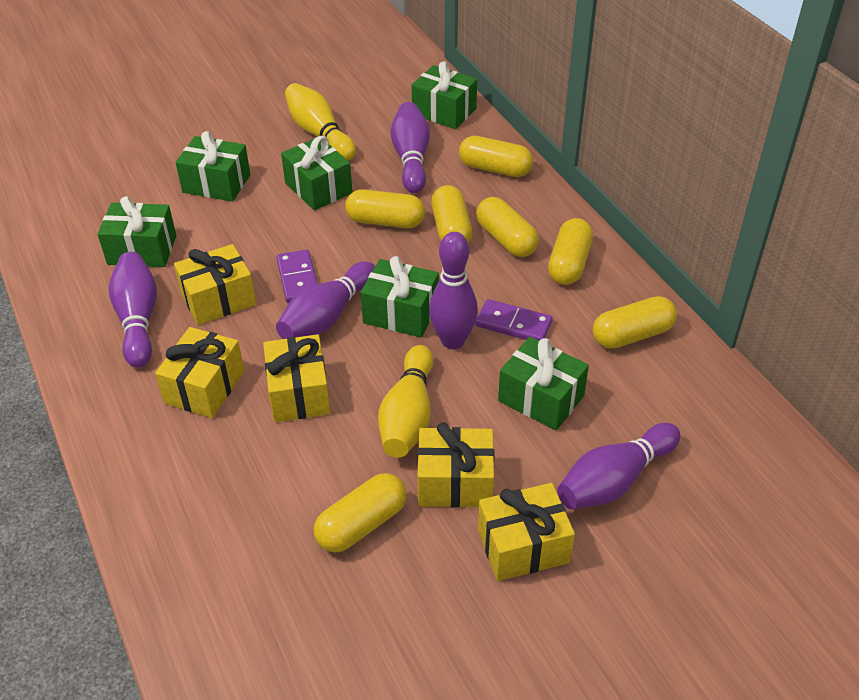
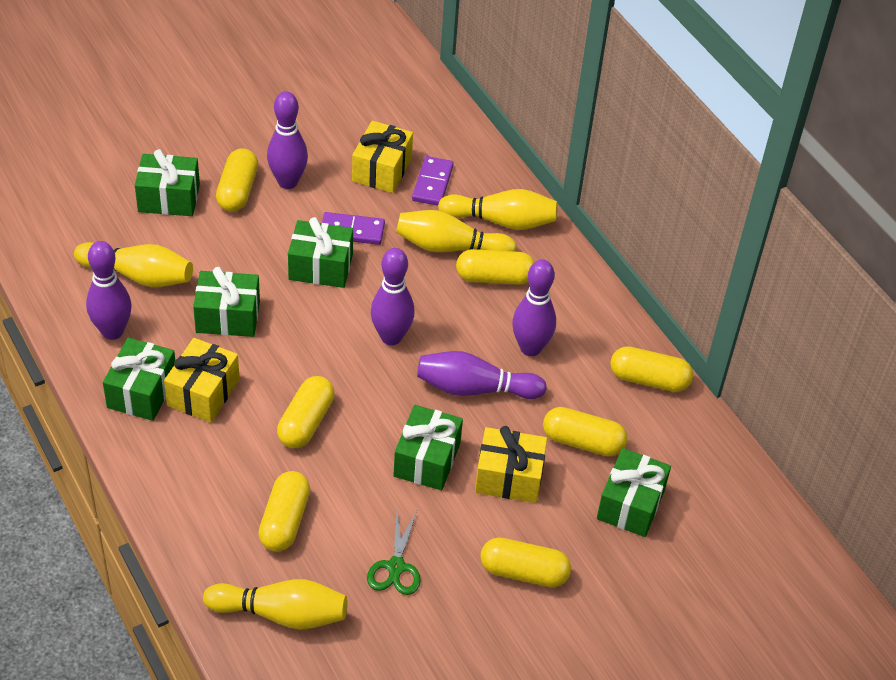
green scissors: none = 0 -> [367,511,421,595] = 1
yellow bowling pin: [285,83,356,160] [378,345,433,458] = 2 -> [74,242,193,287] [203,579,348,630] [396,210,517,252] [438,189,558,230] = 4
yellow gift: [155,327,244,418] [174,244,256,325] [263,334,330,422] [417,422,495,508] [478,483,575,581] = 5 -> [164,338,240,423] [352,121,413,193] [475,426,547,503] = 3

